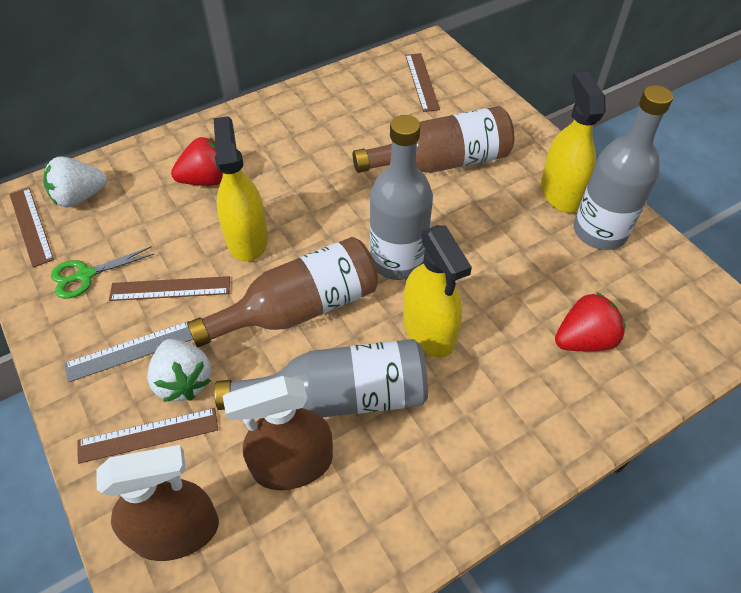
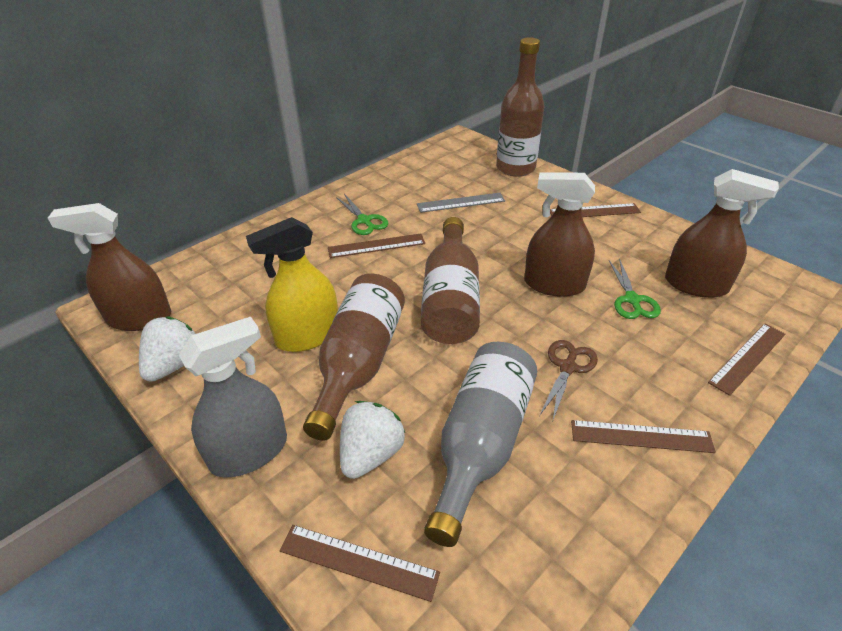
brown bottle: [187,237,378,347] [353,106,514,173] = 2 -> [303,273,405,441] [421,217,480,344] [496,37,544,177] = 3
brown ruler: [9,187,54,268] [77,408,218,464] [109,276,230,301] [405,53,440,112] = 4 -> [279,525,440,602] [328,233,425,258] [550,203,641,217] [571,420,716,453] [708,323,785,396] = 5
brown scissors: none = 0 -> [539,340,598,420] = 1
brown spray bottle: [96,445,219,561] [223,376,333,490] = 2 -> [48,203,171,331] [524,173,595,297] [665,169,779,298] = 3
green scissors: [51,246,154,299] = 1 -> [336,194,388,235] [609,258,661,319] = 2
grey bottle: [214,339,428,418] [370,115,433,280] [574,85,673,250] = 3 -> [424,342,537,547] = 1
grey spray bottle: none = 0 -> [179,317,287,478] = 1
red strawberry: [171,137,223,186] [555,292,626,351] = 2 -> none = 0
yellow spray bottle: [214,116,268,262] [403,225,472,358] [541,71,606,213] = 3 -> [246,217,338,352] = 1

